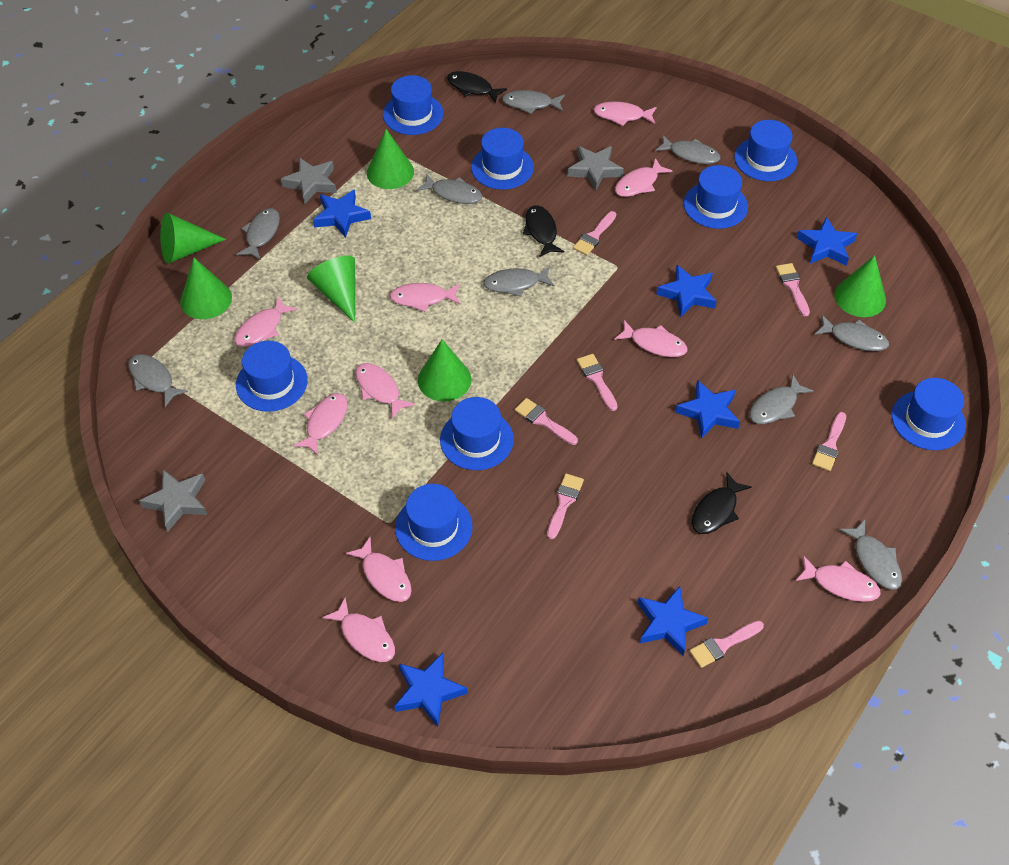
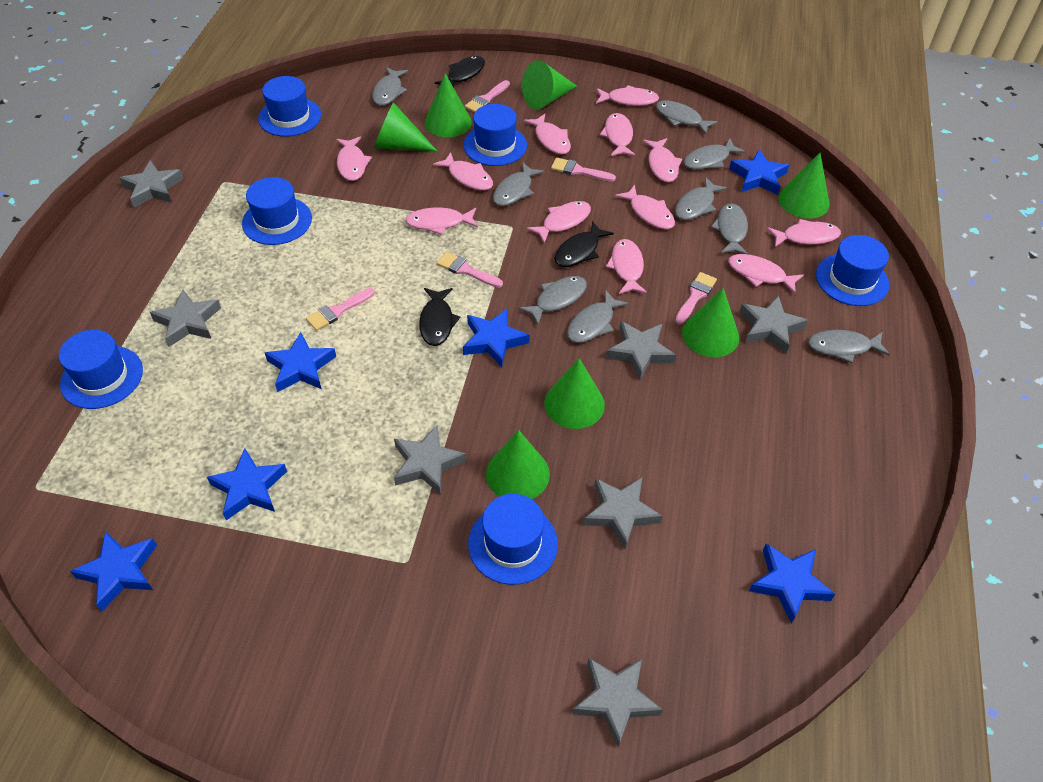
blue hat: [236,341,308,412] [383,75,443,135] [395,484,472,561] [440,397,514,470] [471,128,534,190] [684,165,748,229] [734,120,797,181] [892,378,966,450] = 8 -> [59,330,143,409] [242,177,312,245] [258,76,321,137] [463,104,527,166] [468,494,558,585] [816,235,889,306] = 6
green cone: [160,213,226,264] [180,258,232,319] [307,256,355,323] [367,129,414,189] [418,339,471,402] [834,255,886,317] = 6 -> [374,102,437,151] [425,73,472,137] [486,430,550,499] [522,60,577,109] [544,358,605,429] [682,288,739,357] [778,153,829,218] = 7
grey star: [139,470,207,532] [281,157,337,204] [567,146,624,190] = 3 -> [120,160,184,208] [150,289,221,347] [394,425,466,495] [572,658,663,747] [583,478,663,549] [606,321,676,380] [739,295,808,353] = 7
pink brush: [515,398,578,445] [547,474,584,539] [573,211,616,255] [577,354,618,411] [690,621,764,668] [776,263,810,316] [812,412,846,471] = 7 -> [306,288,375,331] [437,252,503,288] [465,80,510,113] [551,157,616,182] [675,272,717,324] = 5
pink fish: [235,297,297,347] [293,393,348,455] [322,598,395,662] [346,537,412,602] [355,363,415,419] [390,283,460,312] [593,101,657,126] [614,320,688,357] [615,158,673,197] [795,555,881,602] = 10 -> [336,136,372,181] [406,208,478,235] [433,152,493,190] [524,114,571,154] [527,201,591,243] [596,85,659,106] [600,113,635,156] [606,239,647,294] [615,185,675,229] [643,138,682,182] [728,254,804,294] [767,219,841,247] = 12

